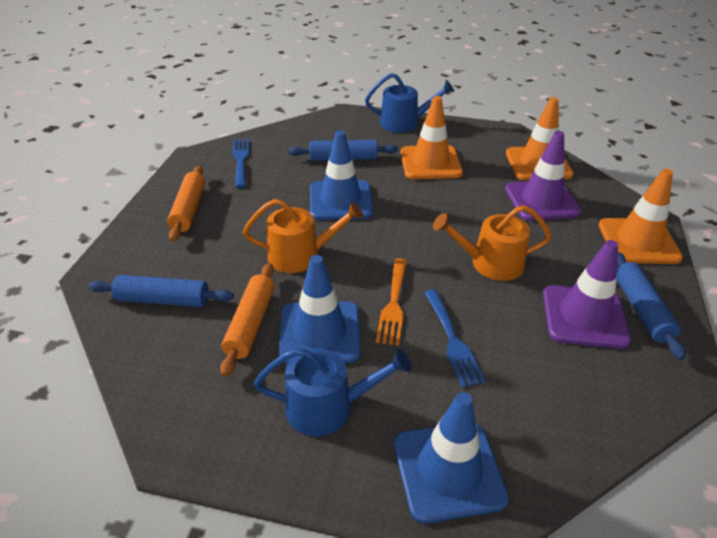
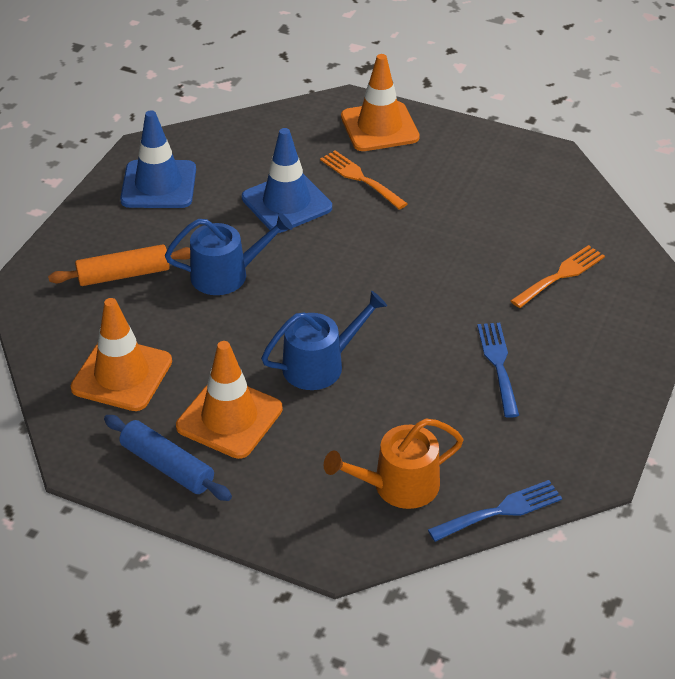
blue rolling pin: [88,275,234,307] [288,140,398,161] [616,252,686,360] = 3 -> [104,415,232,501] = 1
blue traffic cone: [278,255,361,364] [310,130,373,220] [394,392,509,524] = 3 -> [120,110,196,208] [242,128,332,233] = 2
orange fork: [376,258,407,346] = 1 -> [320,150,408,210] [511,245,605,308] = 2
orange rolling pin: [167,166,205,242] [220,263,275,377] = 2 -> [48,244,190,286] = 1
orange watering can: [243,199,363,273] [433,205,552,281] = 2 -> [324,419,464,509] = 1
purple traffic cone: [505,131,582,221] [543,240,631,349] = 2 -> none = 0

